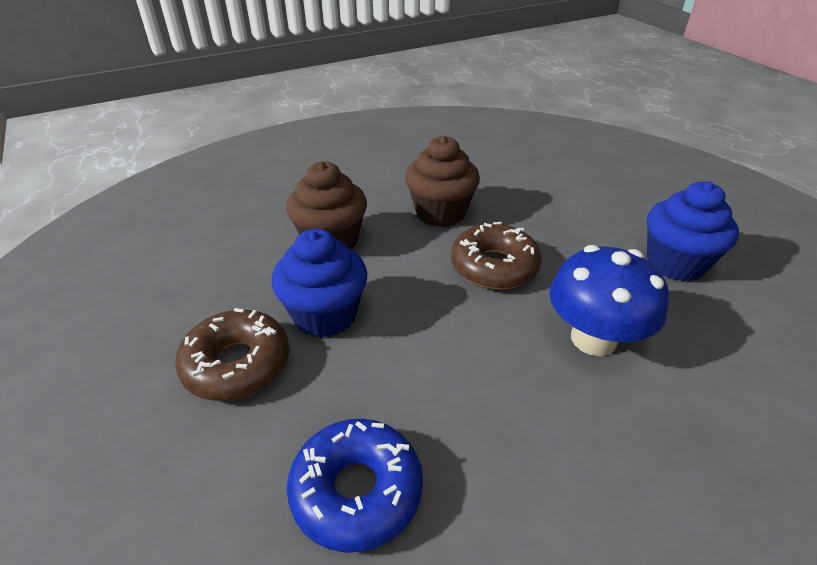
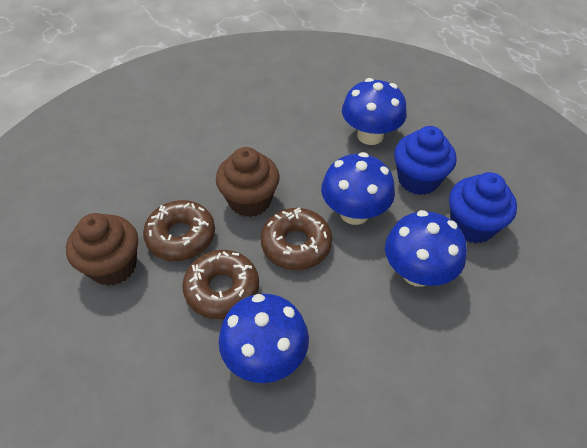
blue donut: [287,419,423,553] = 1 -> none = 0
blue mushroom: [549,245,669,356] = 1 -> [219,294,309,383] [321,152,395,225] [342,78,407,145] [385,210,467,287] = 4
brown donut: [175,308,289,401] [451,222,542,290] = 2 -> [143,200,215,261] [182,250,259,319] [261,208,332,270] = 3

